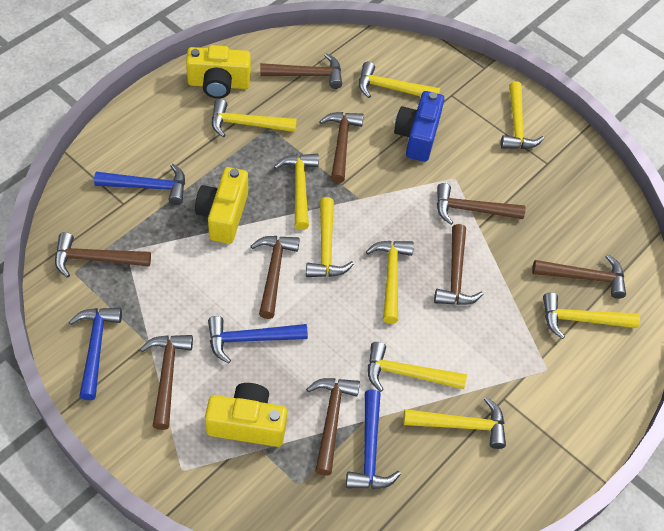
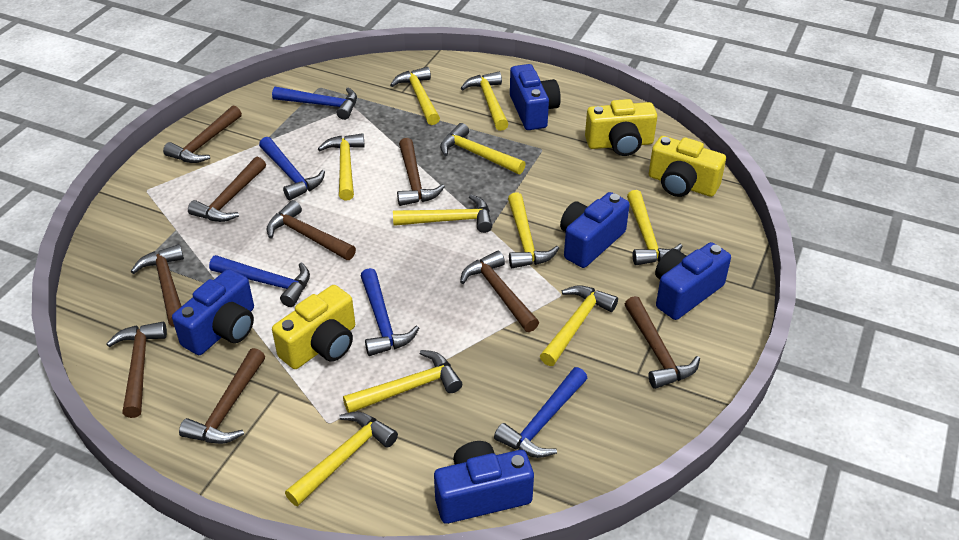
blue camera: [394,91,444,162] = 1 -> [172,269,254,355] [434,441,534,524] [510,64,561,130] [560,192,630,268] [655,242,731,320] = 5
blue hammer: [69,308,122,400] [94,163,185,205] [208,316,308,363] [346,389,401,489] = 4 -> [209,255,310,307] [259,137,325,200] [272,87,357,120] [361,268,419,356] [494,367,587,458] = 5
yellow hammer: [212,99,297,138] [274,154,319,230] [306,197,354,277] [359,62,440,98] [366,241,414,324] [368,342,467,392] [403,397,506,449] [501,81,544,149] [543,292,640,339] = 9 -> [285,412,398,506] [318,133,365,201] [343,350,462,413] [390,67,440,125] [393,194,492,233] [440,123,526,174] [461,72,509,131] [508,192,559,268] [540,285,618,366] [627,190,683,265] = 10

